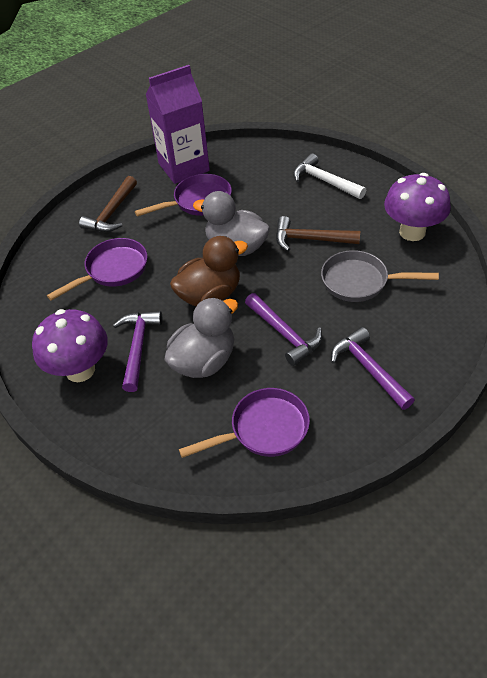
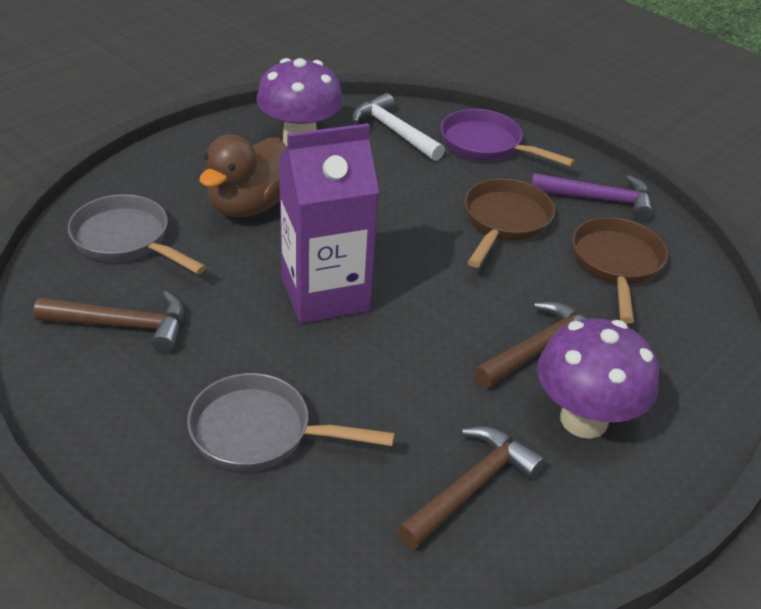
brown hammer: [79,176,137,232] [276,216,360,251] = 2 -> [34,291,184,353] [397,426,545,549] [474,302,588,388] = 3
brown pan: none = 0 -> [464,178,555,268] [572,217,668,324] = 2
grey duck: [164,297,238,378] [193,191,270,256] = 2 -> none = 0
grey pan: [321,250,439,302] = 1 -> [68,194,206,274] [187,373,395,471] = 2
purple hammer: [113,311,162,392] [245,293,322,366] [331,327,415,410] = 3 -> [531,173,653,221] = 1
purple pan: [47,238,147,301] [135,174,232,217] [179,388,310,458] = 3 -> [440,109,575,167] = 1

